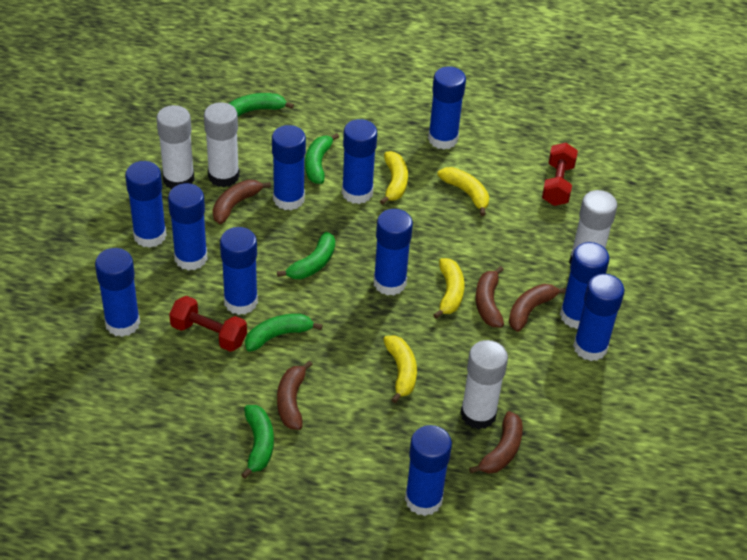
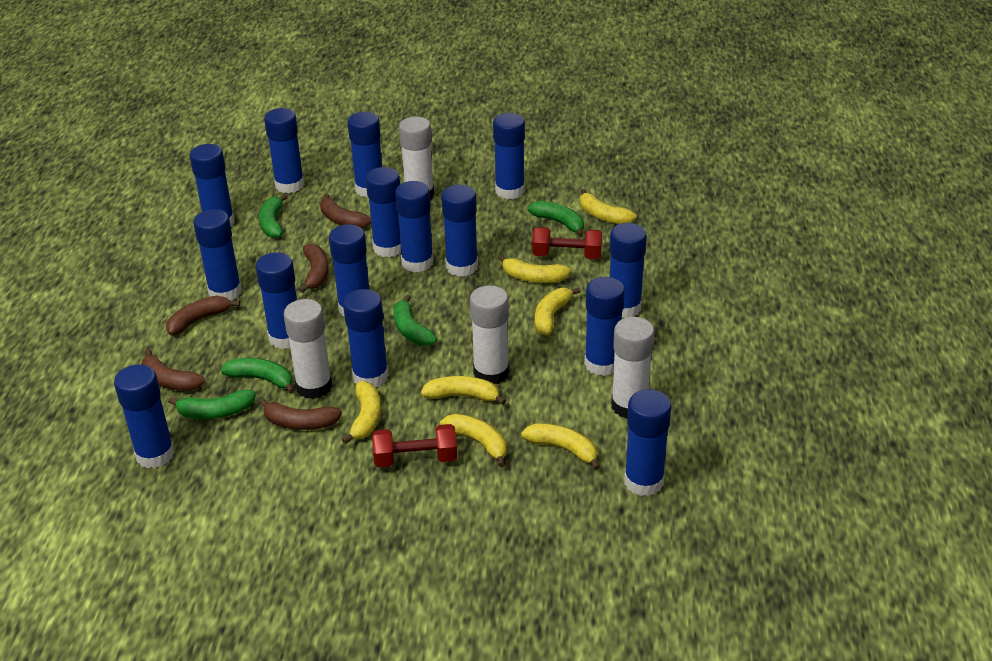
blue glue stick: [95,248,140,337] [125,161,167,248] [168,183,208,271] [220,227,258,315] [272,125,306,210] [342,119,377,204] [373,209,413,296] [405,425,452,516] [428,67,466,150] [560,242,610,329] [573,274,625,361] = 11 -> [114,364,175,468] [190,144,235,227] [193,209,242,301] [256,252,297,349] [264,108,305,194] [329,224,369,316] [343,289,389,387] [347,112,382,197] [366,167,401,257] [395,181,434,272] [441,185,478,277] [493,113,525,199] [584,277,625,376] [610,223,647,318] [624,389,671,496] = 15
yellow banana: [380,151,408,205] [383,335,417,403] [433,258,465,319] [437,167,489,216] = 4 -> [342,381,381,444] [421,376,506,405] [440,414,507,467] [498,255,571,283] [521,423,600,470] [535,287,581,336] [580,189,637,224] = 7

